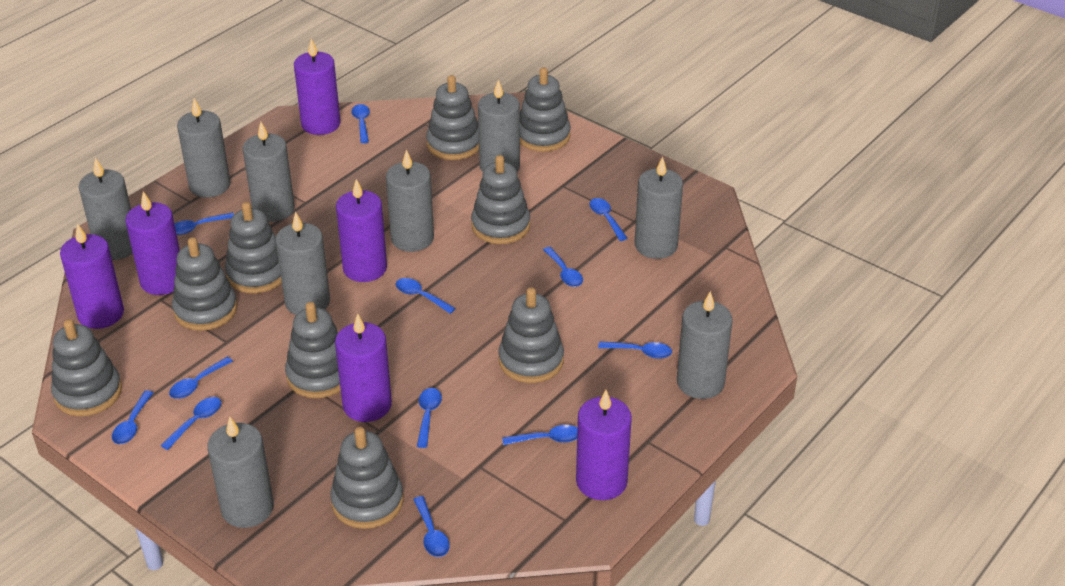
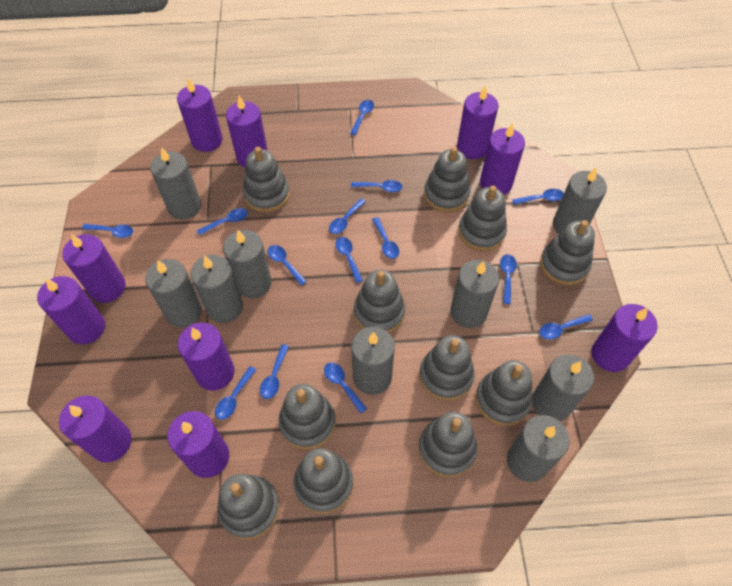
blue spoon: [112,390,154,444] [160,397,221,450] [169,357,233,399] [174,212,234,235] [351,104,370,143] [396,278,456,314] [413,496,450,557] [417,388,442,448] [502,425,577,445] [543,247,583,287] [589,198,628,241] [598,341,672,359] = 12 -> [82,224,133,238] [197,208,248,235] [215,366,256,420] [260,344,289,399] [268,245,307,285] [324,362,367,414] [329,199,366,234] [335,237,363,283] [350,100,374,135] [351,180,402,192] [372,217,399,259] [500,254,517,304] [512,189,564,205] [539,314,593,339] = 14
grey stacking toy: [51,319,122,416] [172,237,237,331] [225,202,282,293] [285,302,341,398] [330,427,403,529] [426,75,479,160] [471,155,530,244] [498,287,564,383] [520,67,571,152] = 9 -> [218,474,280,540] [243,147,290,213] [278,384,336,450] [293,448,353,514] [354,270,405,333] [418,412,477,478] [419,335,475,401] [424,147,470,212] [458,186,507,251] [475,360,533,426] [540,220,595,285] = 11
purple candle: [60,223,124,329] [125,191,180,295] [294,39,341,135] [335,313,392,422] [336,179,387,282] [576,390,632,500] = 6 -> [37,276,105,344] [59,395,132,463] [62,234,126,303] [167,411,229,478] [177,78,223,152] [178,323,235,391] [226,96,268,168] [457,86,499,159] [480,123,525,195] [591,304,658,372] = 10

